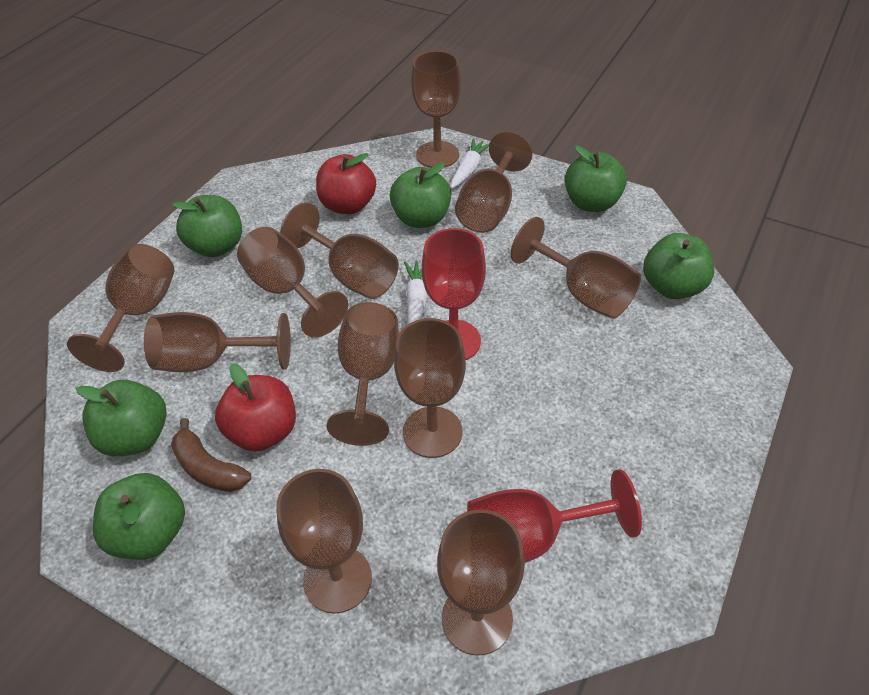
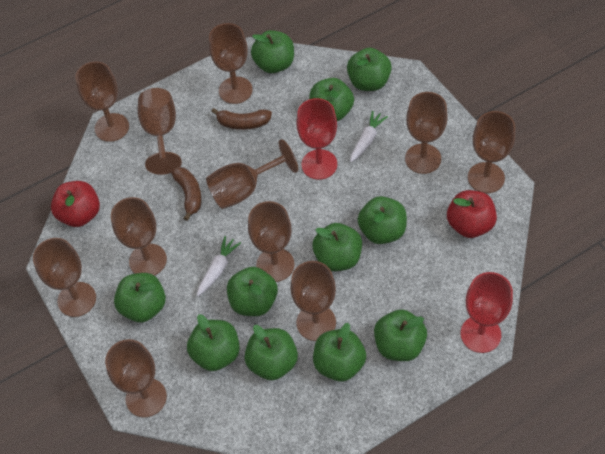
brown banana: [171,418,251,492] = 1 -> [171,167,202,221] [211,108,272,130] = 2
green apple: [76,380,167,456] [93,473,185,560] [172,195,242,257] [390,162,451,228] [565,146,627,212] [643,233,714,299] = 6 -> [114,273,166,322] [187,314,240,371] [227,267,278,316] [244,325,298,380] [251,30,294,73] [309,78,354,121] [312,223,362,271] [313,323,366,381] [347,48,392,91] [358,196,407,244] [374,309,427,361] = 11

